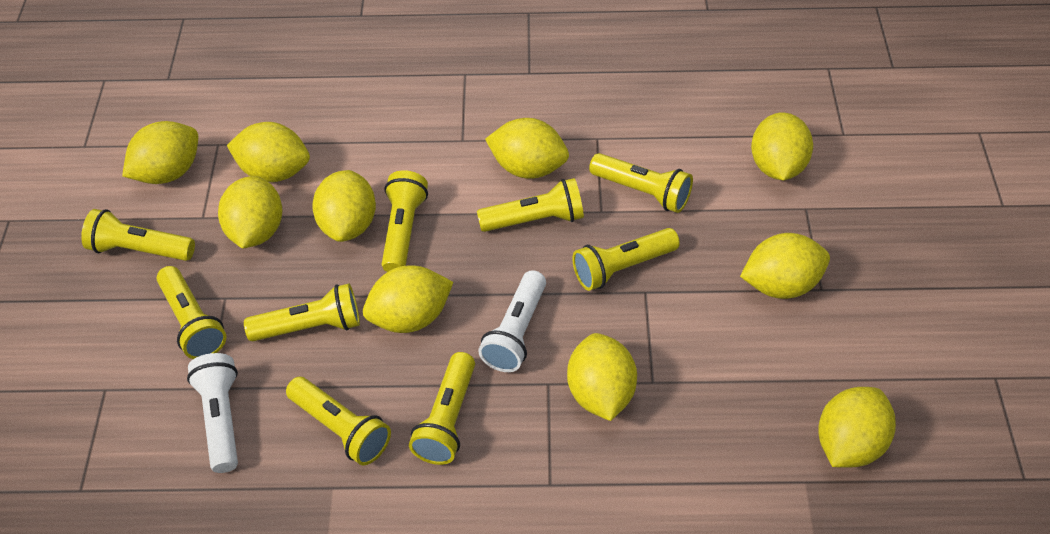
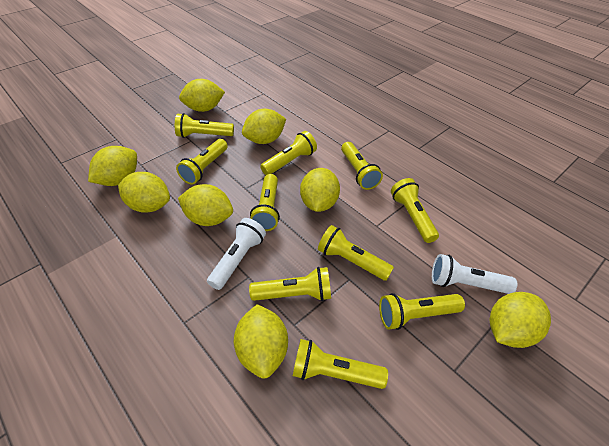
yellow flashlight: [81,209,195,261] [157,266,226,359] [244,284,360,341] [286,377,391,465] [382,170,428,272] [409,352,475,465] [477,178,584,232] [572,228,680,291] [589,153,693,213] = 9 -> [175,113,234,138] [176,139,228,184] [249,267,331,301] [250,174,280,231] [260,131,317,175] [293,339,388,389] [318,225,394,281] [341,142,383,190] [379,293,465,330] [391,178,439,243] = 10
yellow lemon: [122,121,198,184] [218,176,283,249] [227,122,310,182] [312,170,376,242] [363,265,453,333] [485,118,569,179] [567,333,637,421] [740,233,830,299] [751,112,813,180] [818,387,896,467] = 10 -> [88,146,137,186] [118,172,170,213] [178,184,233,226] [179,79,225,112] [234,304,288,379] [242,109,286,144] [300,168,340,212] [490,292,551,348] = 8

